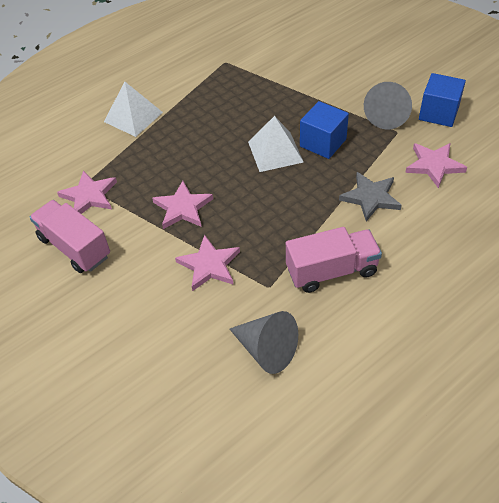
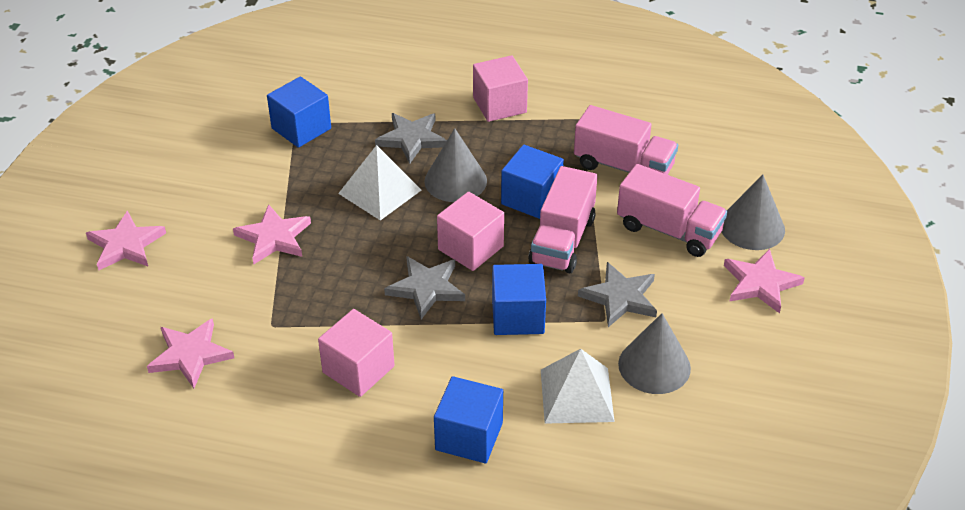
blue cube: [300,101,349,159] [419,73,466,127] = 2 -> [267,76,331,148] [434,376,503,463] [492,264,546,335] [501,145,564,219] = 4
grey cone: [230,311,298,374] [364,82,412,129] = 2 -> [424,128,487,202] [618,313,691,394] [722,174,785,250] = 3
grey star: [339,172,402,222] = 1 -> [375,113,447,163] [384,256,465,320] [578,262,657,327] = 3
pink cube: none = 0 -> [318,309,395,397] [437,192,504,271] [473,55,528,122] = 3
pink truck: [30,200,110,273] [286,227,382,293] = 2 -> [528,166,597,273] [574,105,678,175] [617,164,728,257] = 3

